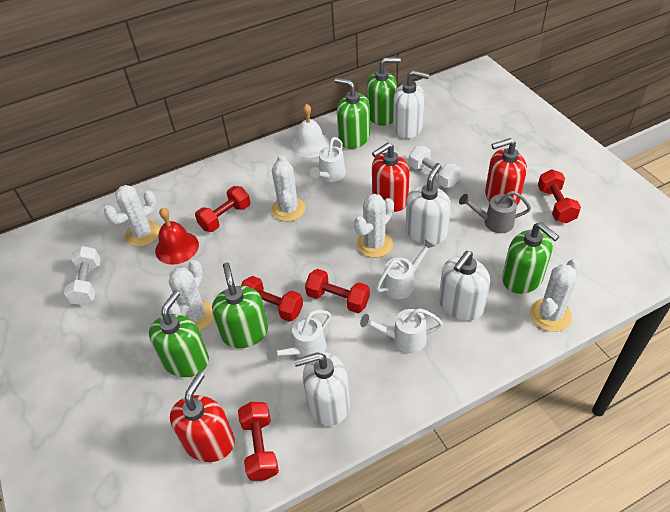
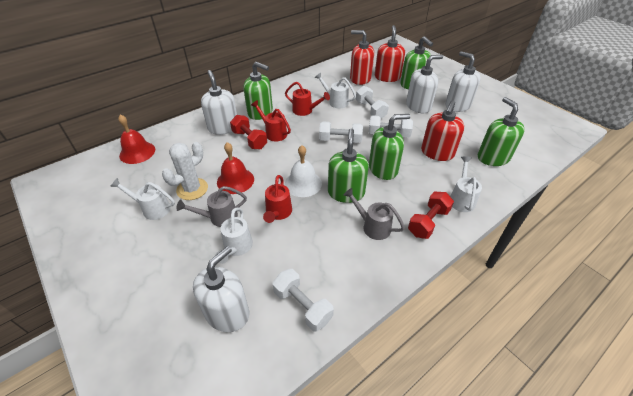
grey watering can: [459,191,531,233] = 1 -> [176,186,247,227] [343,188,405,240] = 2
red bell: [155,208,199,265] = 1 -> [118,115,155,164] [217,142,254,194] = 2
red dumbbell: [195,186,250,232] [238,402,279,481] [241,276,303,322] [305,269,370,313] [538,169,581,223] = 5 -> [230,115,267,149] [408,192,454,239] = 2
red watering can: none = 0 -> [251,100,291,142] [263,175,292,223] [285,82,330,116] = 3
white cactus: [104,185,160,247] [169,260,214,331] [272,155,306,222] [354,194,394,258] [530,259,580,332] = 5 -> [162,142,208,200] = 1
white dumbbell: [64,246,101,306] [409,146,461,188] = 2 -> [272,269,334,332] [319,121,363,143] [356,86,389,119] [369,115,413,137] = 4

